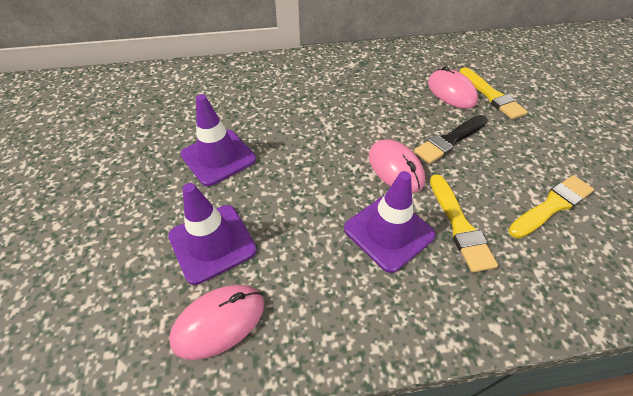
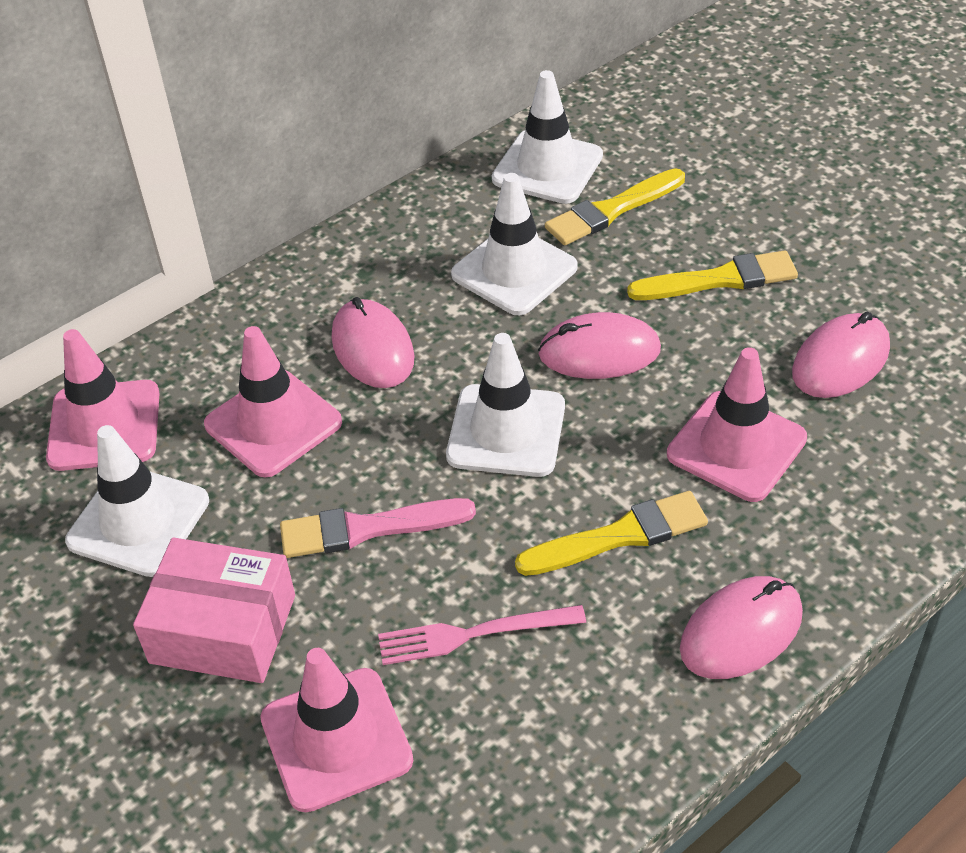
black brush: [414,115,487,164] = 1 -> none = 0
pink box: none = 0 -> [133,538,295,683] = 1
pink brush: none = 0 -> [280,498,476,558] = 1
pink fork: none = 0 -> [378,605,586,665] = 1
pink mouse: [169,285,264,360] [369,139,425,193] [428,66,478,109] = 3 -> [332,297,414,388] [538,312,661,379] [680,576,803,679] [792,312,890,398] = 4
pink traffic cone: none = 0 -> [46,329,160,471] [204,326,342,478] [260,648,413,812] [667,347,807,502] = 4
purple traffic cone: [168,183,257,285] [181,94,256,186] [344,171,436,273] = 3 -> none = 0
white traffic cone: none = 0 -> [65,425,209,577] [446,333,565,477] [451,173,578,315] [492,70,603,204] = 4

